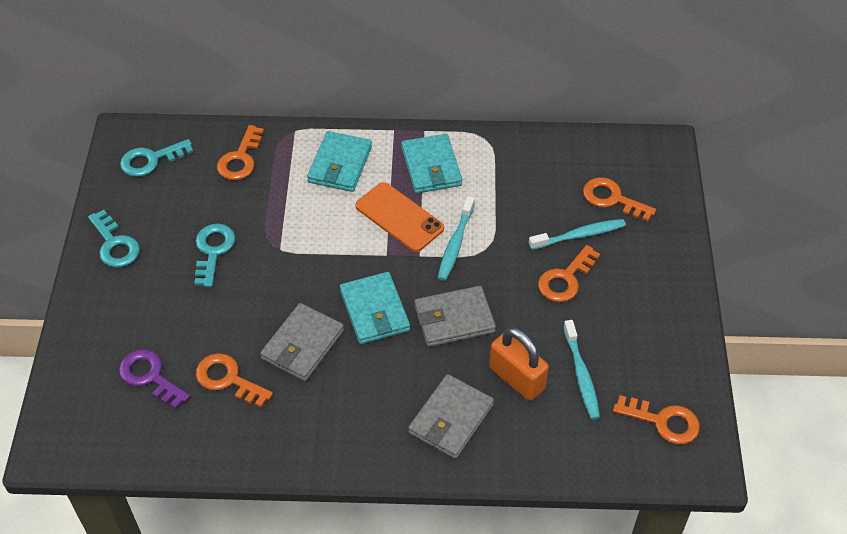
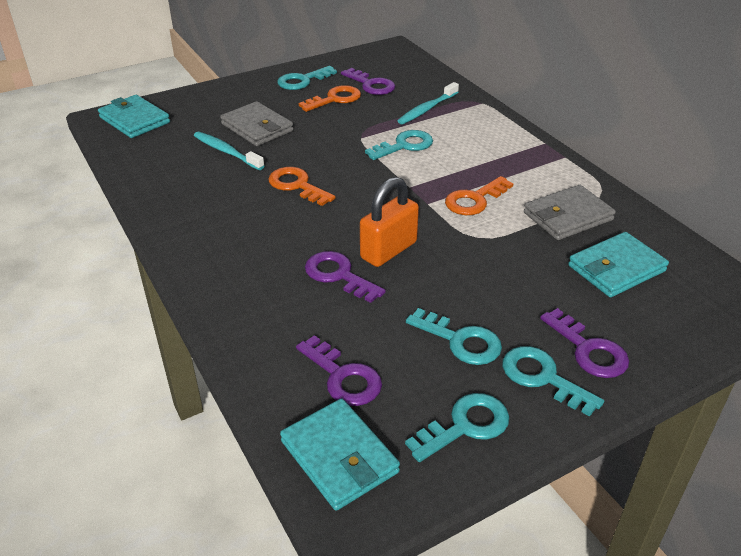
grey wallet: [260,303,344,381] [408,374,494,459] [414,286,496,347] = 3 -> [220,101,294,146] [524,185,616,240] = 2
orange key: [196,353,273,408] [217,125,264,180] [538,245,600,302] [583,177,656,222] [613,395,700,445] = 5 -> [268,167,336,206] [299,85,361,112] [445,176,513,215] = 3
orange phone: [355,182,444,252] = 1 -> none = 0
purple key: [119,349,190,409] = 1 -> [296,335,382,406] [305,251,386,303] [341,68,395,95] [540,308,629,378] = 4
turquoise key: [88,210,140,268] [120,139,193,177] [194,224,235,287] = 3 -> [277,66,337,90] [365,130,433,160] [405,393,509,462] [406,308,502,365] [502,346,604,417] = 5
turquoise toothbrush: [438,196,475,281] [529,219,626,250] [563,320,600,420] = 3 -> [194,132,264,170] [397,82,459,125] = 2

